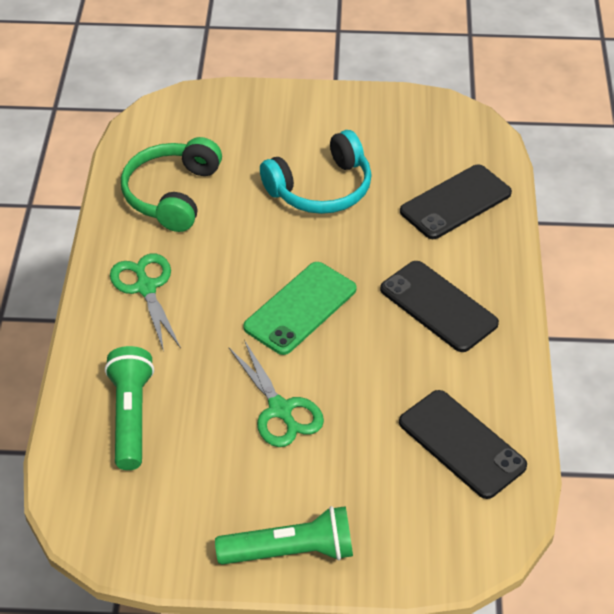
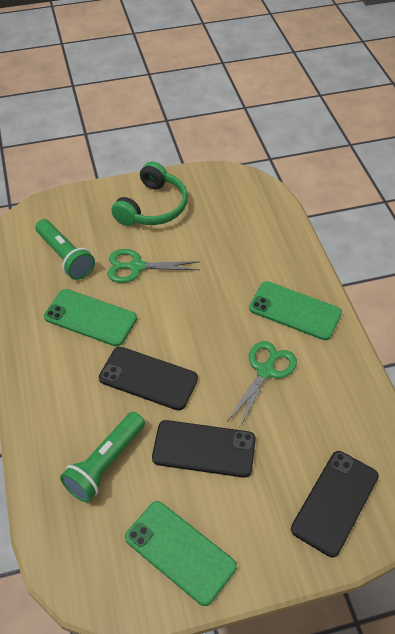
green phone: [243,262,357,355] = 1 -> [44,289,137,347] [125,501,237,606] [249,281,342,340] = 3
turquoise headphones: [260,130,372,214] = 1 -> none = 0

